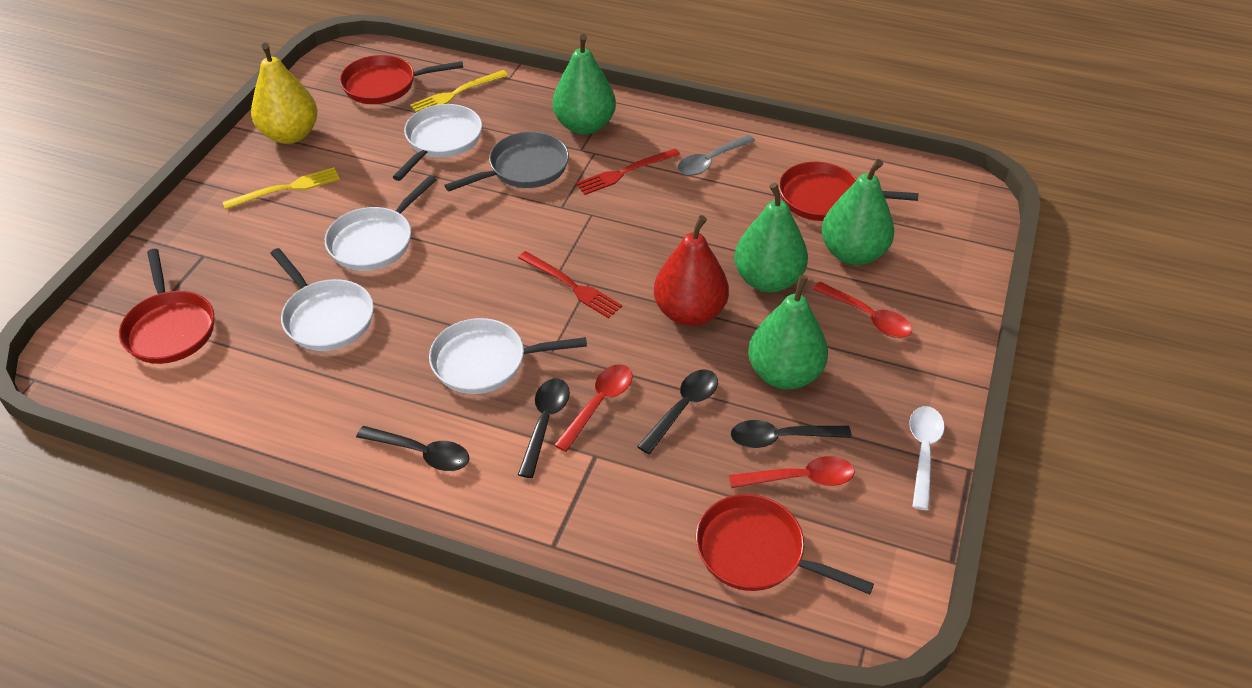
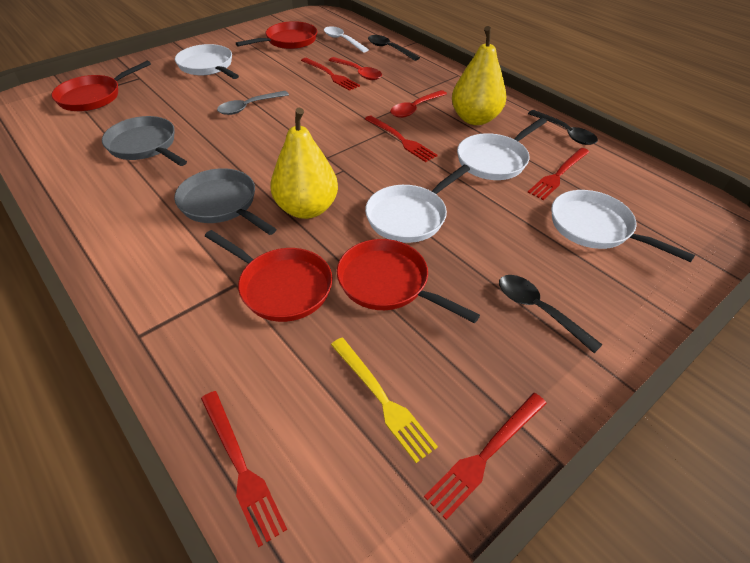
black spoon: [356,426,469,471] [518,379,570,478] [637,370,718,454] [731,420,852,448] = 4 -> [368,35,420,61] [499,275,603,353] [528,110,598,145] = 3
green pear: [552,34,616,135] [734,182,808,293] [748,275,828,389] [821,159,894,265] = 4 -> none = 0
grey pan: [444,132,569,191] = 1 -> [102,116,187,166] [174,168,277,235] = 2
red fork: [518,251,622,318] [576,149,680,195] = 2 -> [201,391,287,547] [301,58,360,91] [365,115,437,162] [424,393,547,520] [528,148,589,200] = 5
red pear: [654,215,729,326] = 1 -> none = 0
red spoon: [554,364,633,452] [729,456,854,488] [813,282,912,338] = 3 -> [329,57,382,80] [390,90,447,118] = 2
yellow fork: [223,167,340,210] [410,70,508,112] = 2 -> [331,338,438,463] = 1
yellow pear: [251,43,318,144] = 1 -> [270,108,338,219] [452,26,506,125] = 2

